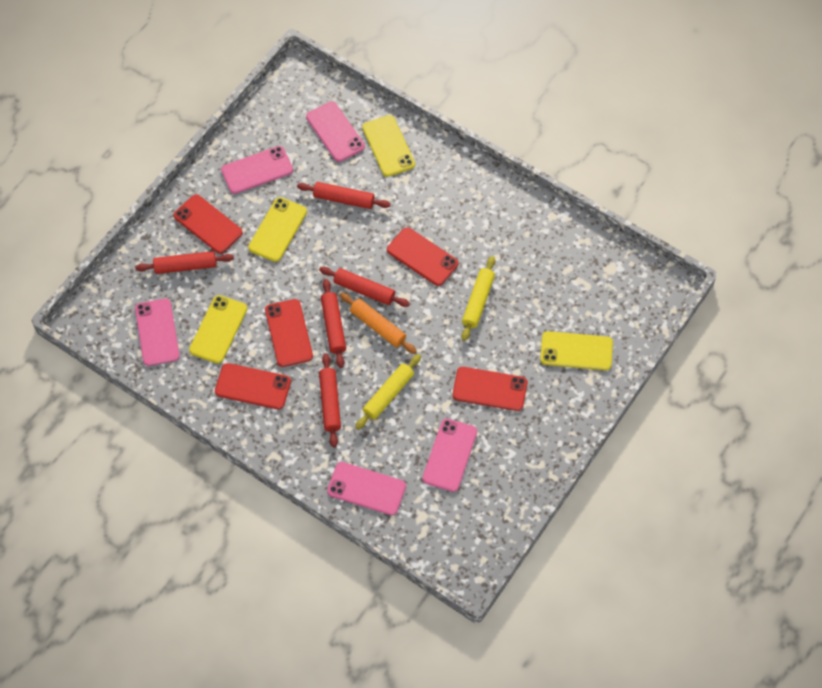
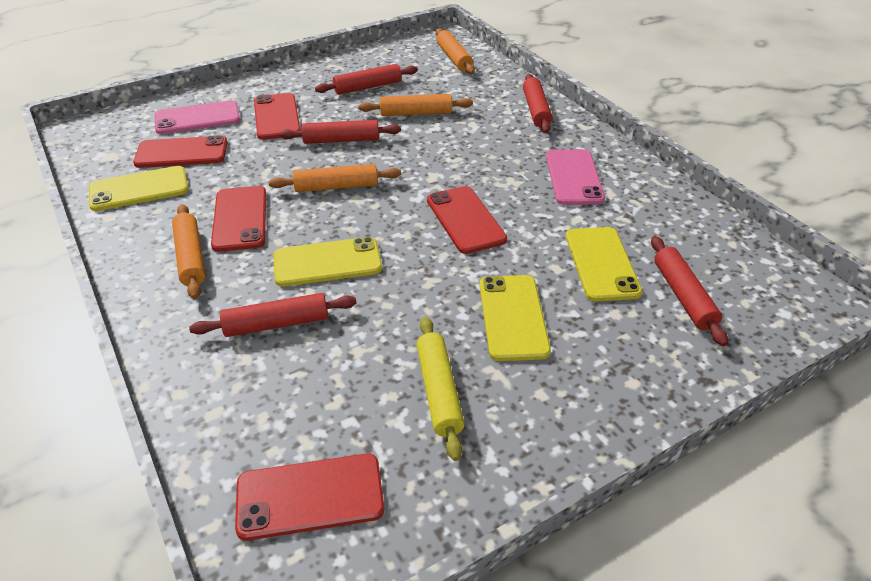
orange rolling pin: [340,293,417,354] = 1 -> [172,204,206,299] [268,164,401,192] [359,94,473,116] [435,28,475,74] = 4
pink phone: [135,298,180,366] [221,146,293,194] [306,101,365,162] [327,462,406,515] [423,418,477,492] = 5 -> [155,100,240,134] [546,149,605,205] = 2
yellow rolling pin: [355,354,421,429] [462,256,495,341] = 2 -> [417,317,464,461] = 1

